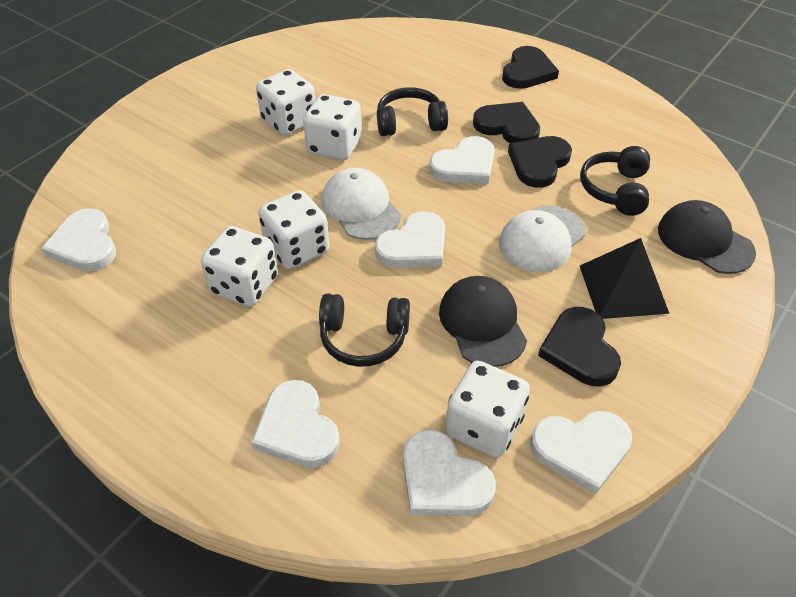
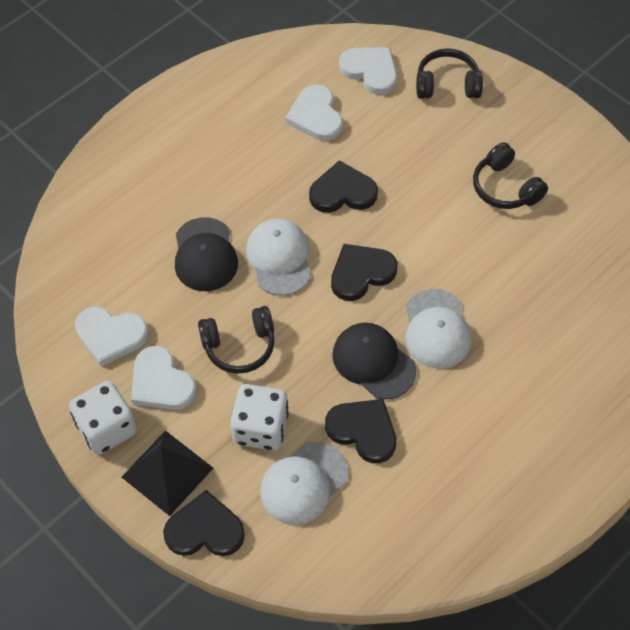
white cap: [321,168,401,240] [499,205,586,272] = 2 -> [246,219,311,296] [260,441,348,525] [406,289,471,368] = 3
white dice: [201,226,278,307] [256,69,315,136] [258,190,329,269] [303,94,362,160] [446,361,530,458] = 5 -> [69,381,137,455] [230,384,289,451] = 2
white heart: [41,208,116,271] [251,380,340,468] [375,211,445,268] [403,430,496,516] [429,136,495,184] [530,411,632,494] = 6 -> [75,307,149,366] [131,346,197,410] [286,84,343,141] [339,47,397,95] = 4

